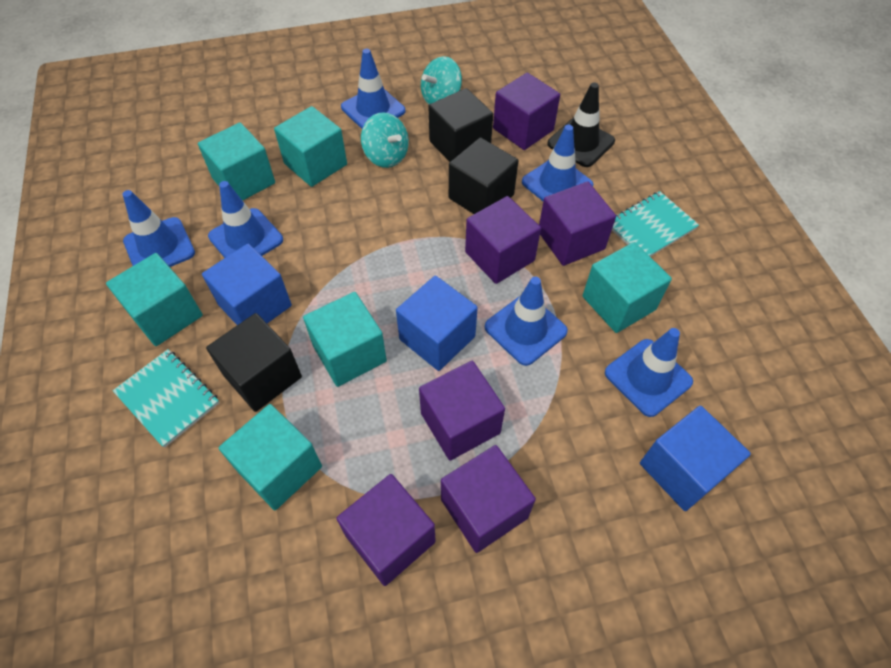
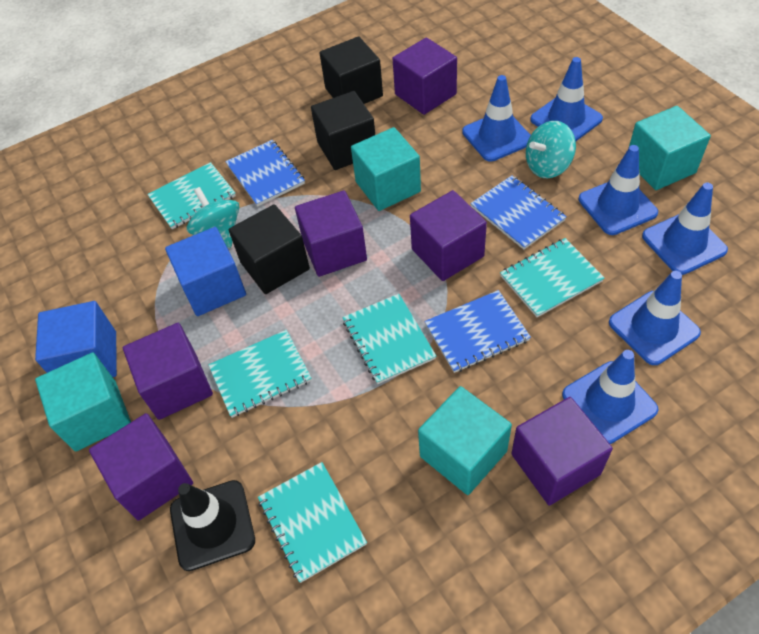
blue cube: [202,244,292,325] [396,276,478,371] [640,406,751,511] = 3 -> [35,301,117,377] [165,227,246,316] = 2
blue notebook: none = 0 -> [225,140,305,207] [424,290,531,373] [470,176,567,250] = 3
turquoise cube: [106,253,203,346] [198,122,275,200] [219,404,322,510] [274,106,347,187] [303,292,387,387] [583,242,672,333] = 6 -> [35,352,131,451] [351,127,421,211] [418,386,512,495] [629,106,711,190] = 4
turquoise notebook: [113,349,219,448] [612,191,699,257] = 2 -> [147,162,236,229] [208,330,312,418] [258,462,367,583] [342,294,436,384] [500,238,604,317] = 5

